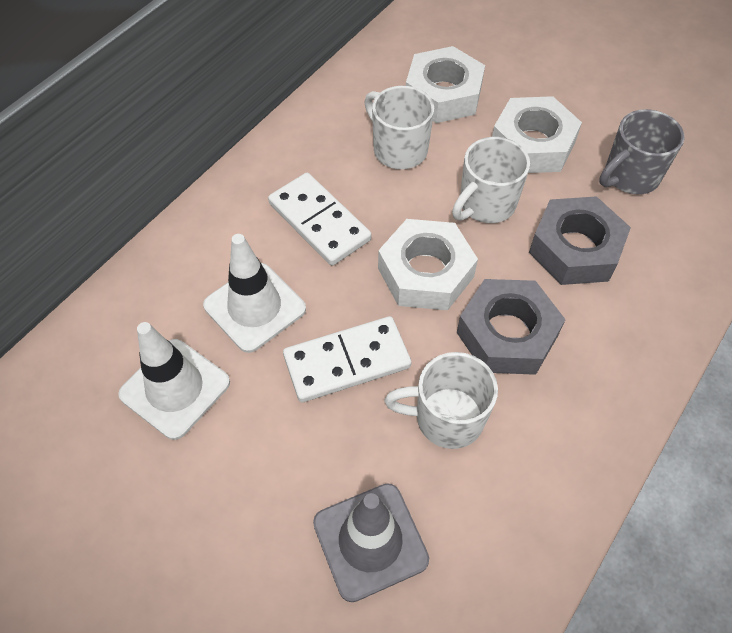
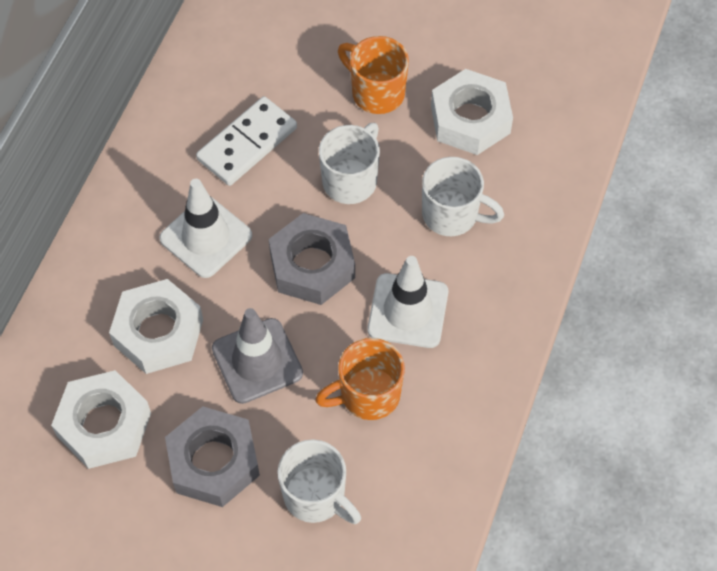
grey mug: [599,109,685,194] = 1 -> none = 0
orange mug: none = 0 -> [315,338,405,420] [338,36,409,114] = 2
white domino: [268,173,371,266] [283,316,411,402] = 2 -> [196,96,297,186] = 1

